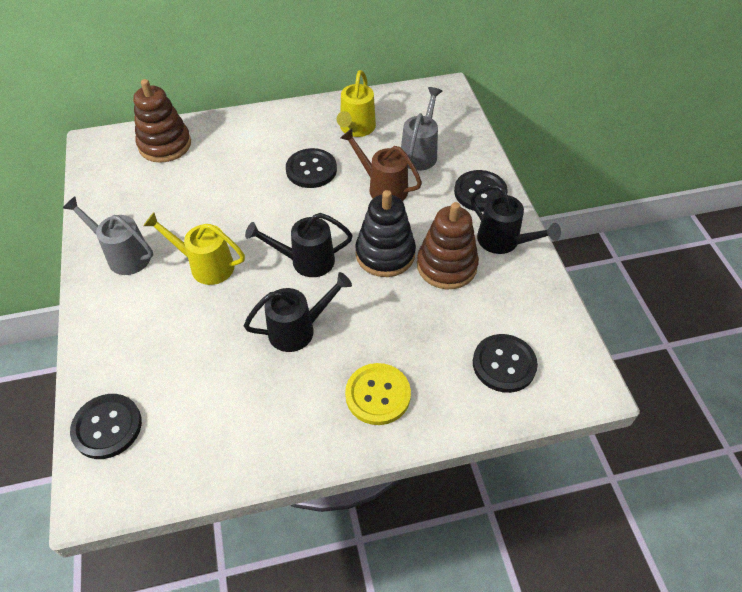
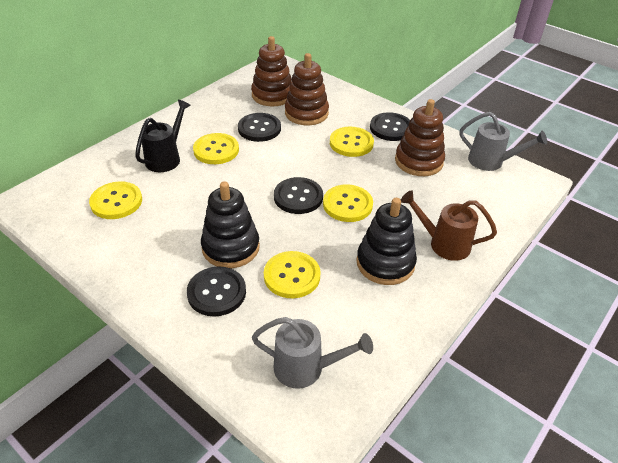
black stacking toy: [355,190,416,277] = 1 -> [201,181,260,268] [356,198,417,285] = 2
black watering can: [244,272,352,352] [245,213,353,277] [471,185,561,254] = 3 -> [135,100,191,172] = 1
brown stacking toy: [133,79,191,163] [417,202,479,289] = 2 -> [251,36,292,106] [285,53,329,125] [395,99,445,176] = 3
yellow button: [345,363,411,425] = 1 -> [89,181,142,219] [193,133,239,164] [264,251,321,298] [323,184,373,222] [330,127,374,157] = 5
yellow watering can: [143,212,245,285] [337,70,376,137] = 2 -> none = 0

